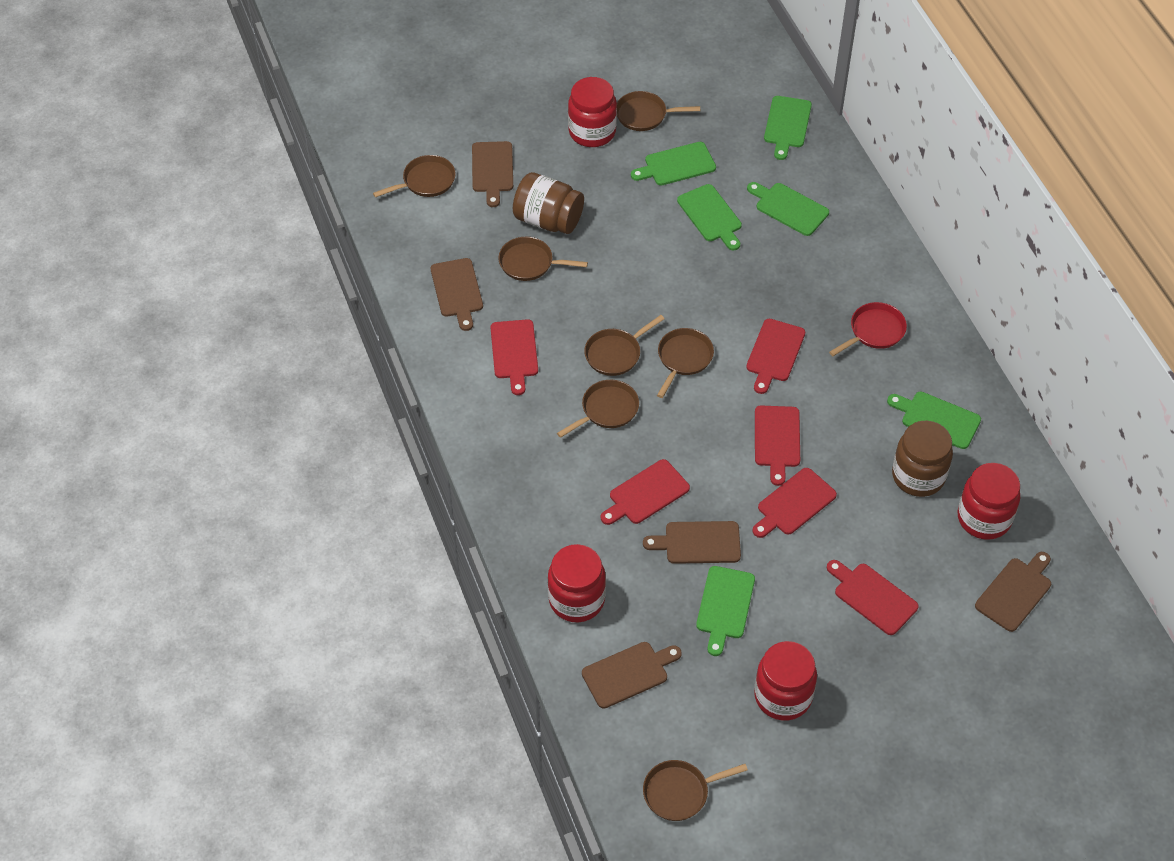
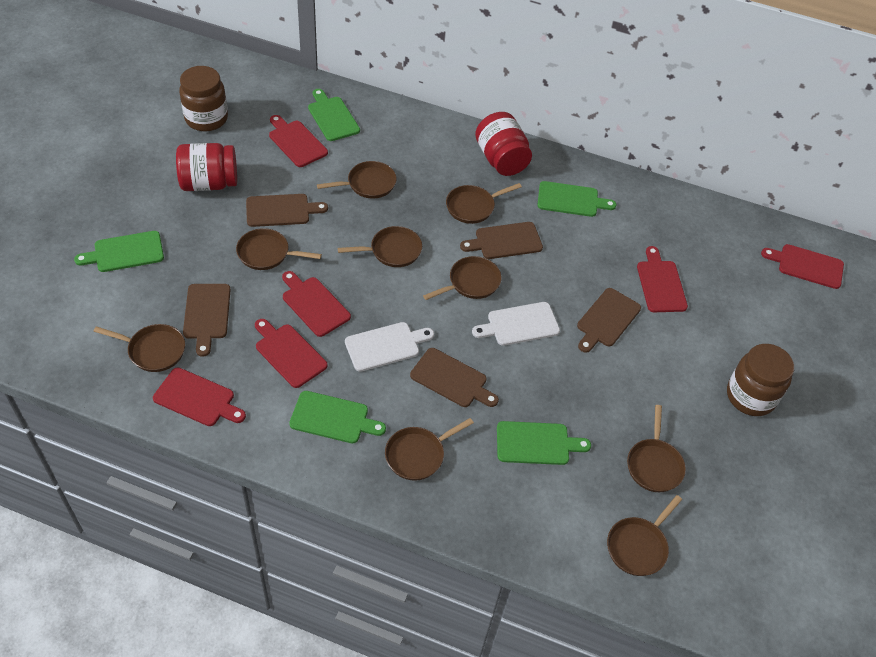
brown pan: [373,155,456,197] [498,237,588,281] [557,380,639,438] [584,315,664,376] [617,91,700,131] [643,760,748,821] [657,328,714,398] = 7 -> [94,324,185,372] [236,228,322,270] [317,161,397,198] [338,226,422,267] [385,418,474,481] [423,256,501,300] [446,183,522,224] [607,495,682,576] [627,405,686,492] = 9
green cutting board: [631,142,716,185] [677,184,742,250] [696,566,755,656] [747,182,829,236] [764,96,812,160] [887,392,981,449] = 6 -> [74,231,164,272] [289,391,386,443] [308,89,360,141] [497,421,591,465] [538,181,617,217] = 5
red jar: [548,544,606,622] [568,77,617,147] [754,641,817,721] [958,463,1020,540] = 4 -> [176,143,237,191] [475,112,532,176] = 2
red pan: [829,302,907,356] = 1 -> none = 0
white cutting board: none = 0 -> [345,322,434,372] [472,302,560,346] = 2

